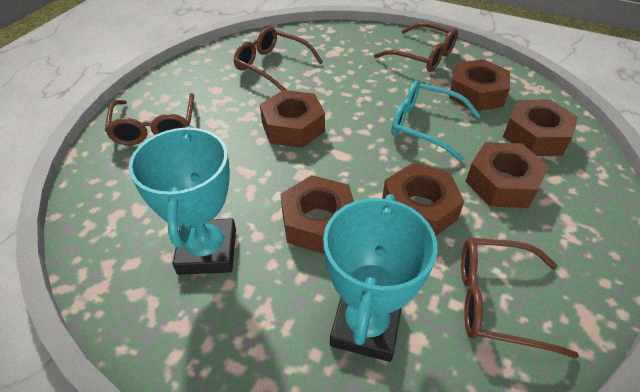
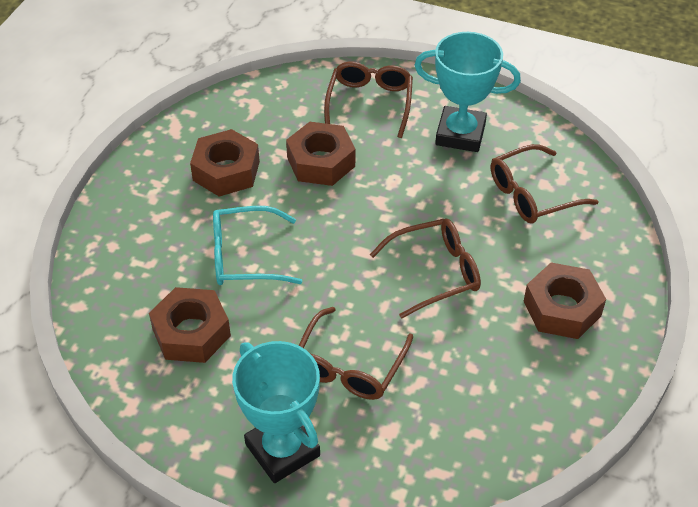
brown nut: [260,90,325,148] [281,175,354,254] [382,163,464,236] [449,59,510,111] [466,142,549,208] [503,100,578,156] = 6 -> [149,287,231,363] [190,129,260,197] [286,122,355,186] [524,262,606,339] = 4

